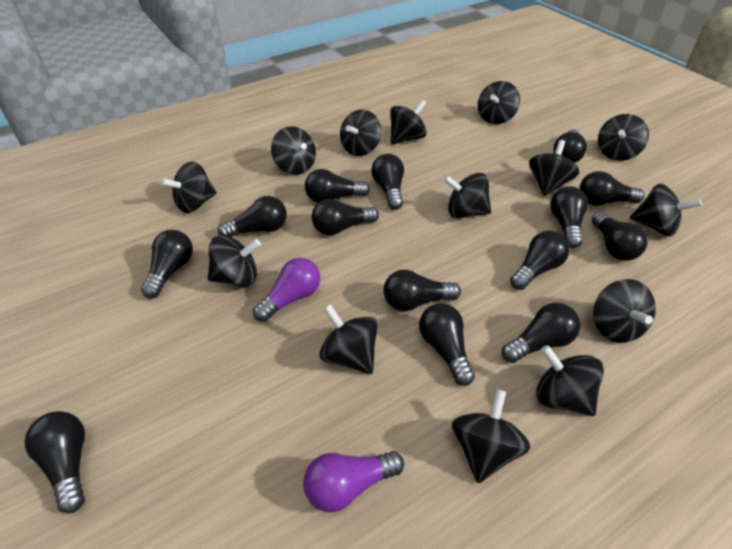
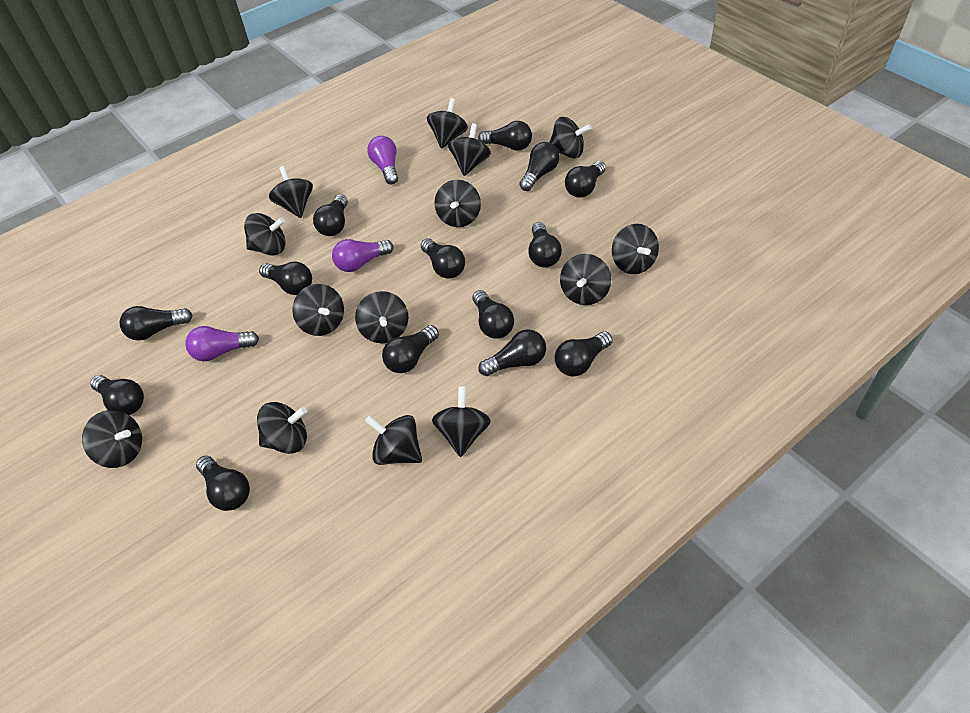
purple light bulb: [253,258,320,322] [303,451,404,512] = 2 -> [185,326,259,361] [332,239,393,272] [367,136,398,185] = 3

